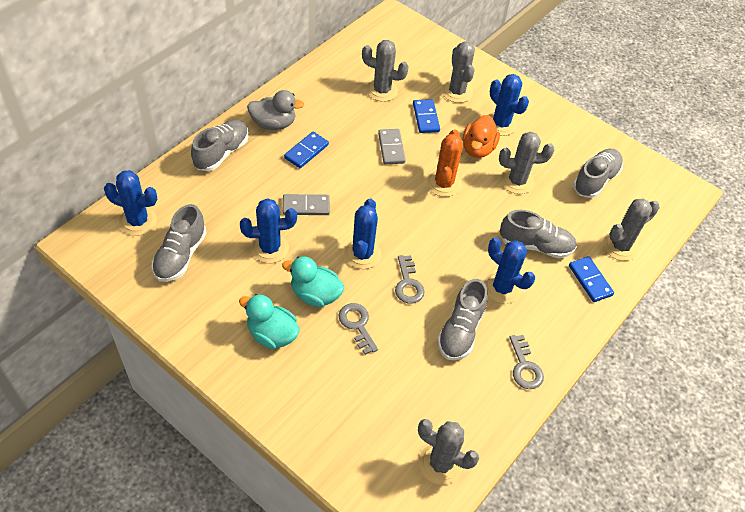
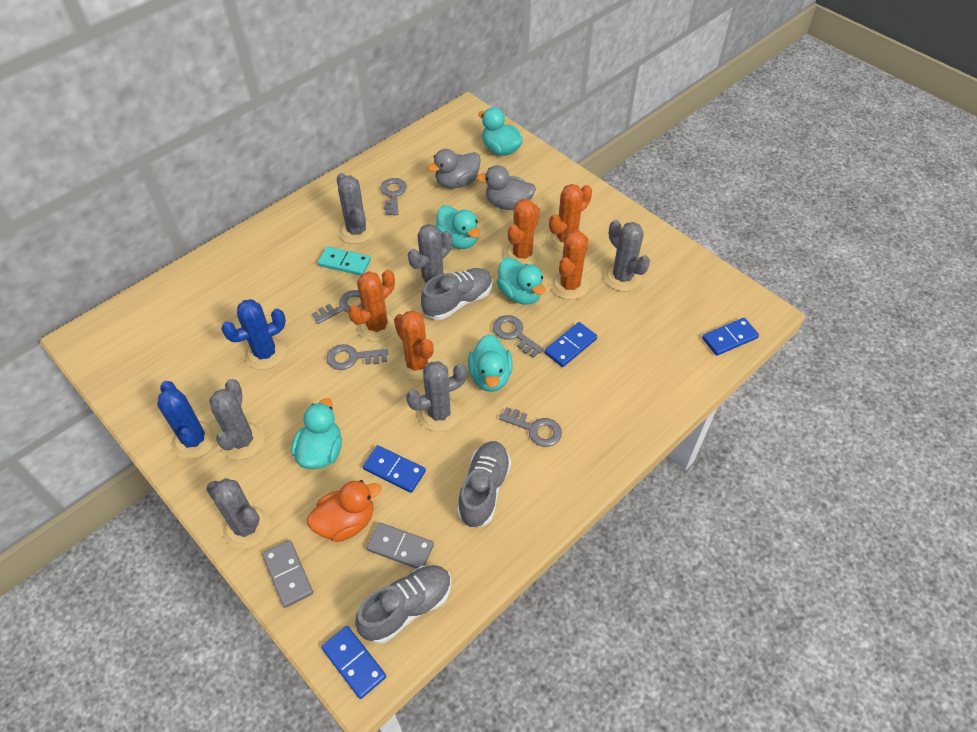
blue cactus: [104,170,157,236] [240,198,297,263] [344,198,381,269] [484,237,535,304] [489,74,529,136] = 5 -> [157,381,216,459] [221,299,286,370] = 2
blue domino: [284,132,329,168] [413,99,440,133] [569,256,614,302] = 3 -> [321,626,386,699] [363,445,426,493] [544,322,597,367] [702,318,759,356] = 4
grey cactus: [362,40,409,102] [418,419,479,485] [441,41,475,103] [499,132,554,194] [603,199,660,261] = 5 -> [206,478,270,549] [209,379,264,460] [337,173,375,244] [406,361,467,432] [408,224,452,291] [604,220,650,292] = 6
grey duck: [247,90,304,130] = 1 -> [427,149,481,188] [477,165,536,210] = 2
grey key: [338,303,378,355] [395,255,425,303] [510,335,544,389] = 3 -> [312,290,362,324] [327,344,388,370] [380,178,407,215] [493,315,544,358] [499,407,562,447] = 5
grey shoe: [152,204,207,282] [191,120,249,171] [437,279,488,360] [500,210,577,259] [573,149,623,198] = 5 -> [355,565,452,644] [421,268,493,320] [457,441,511,528] = 3
orange cactus: [427,129,463,197] = 1 -> [348,270,396,342] [394,311,437,381] [504,199,541,265] [549,184,592,252] [551,230,589,300] = 5
turquoise domino: none = 0 -> [318,246,371,276] = 1
turquoise duck: [239,294,300,349] [282,256,344,307] = 2 -> [291,398,342,469] [436,205,480,249] [468,334,513,392] [478,107,523,156] [497,257,546,304] = 5

